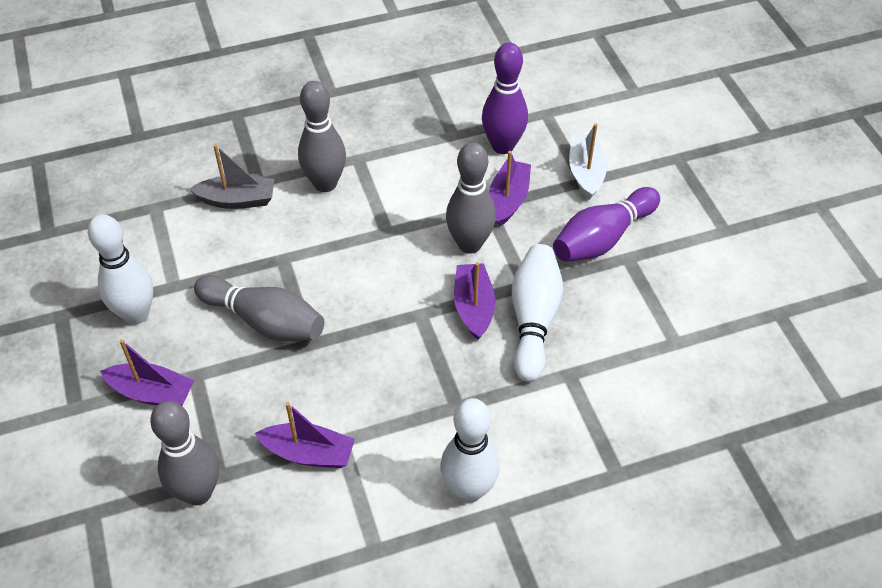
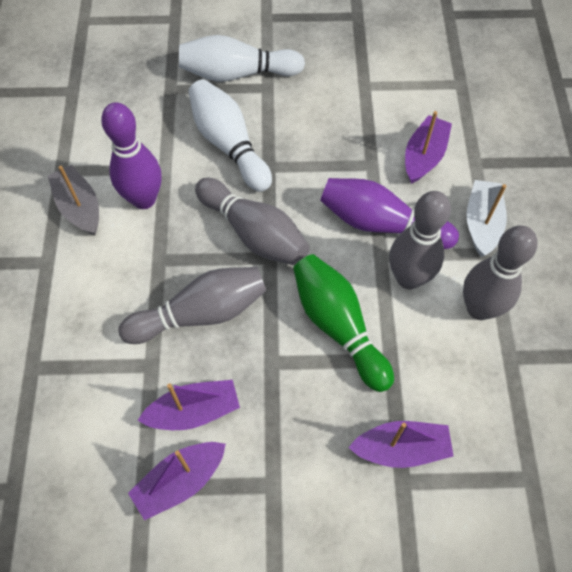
green bowling pin: none = 0 -> [293,254,394,392] = 1
white bowling pin: [88,214,153,325] [440,398,500,503] [512,244,563,382] = 3 -> [179,35,305,82] [188,79,272,192] = 2

